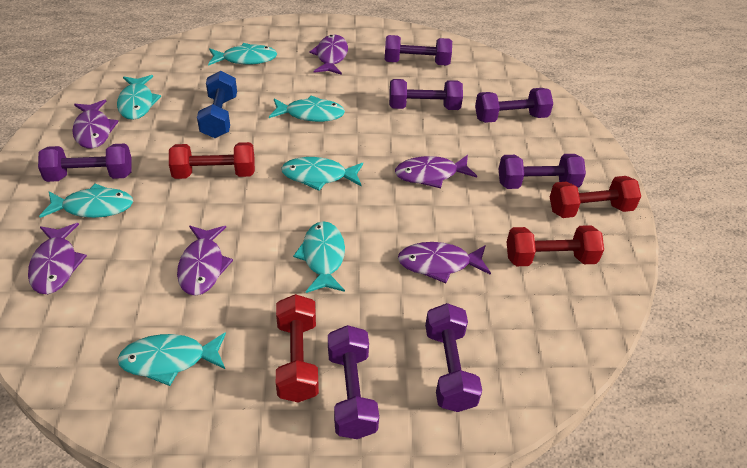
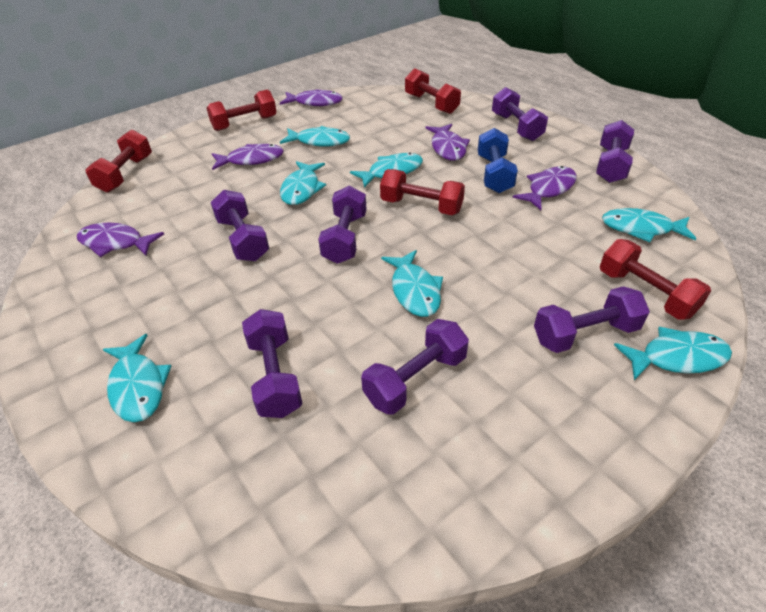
purple fish: [28,223,87,294] [72,100,119,149] [177,226,233,296] [309,35,348,75] [395,155,477,188] [398,242,491,283] = 6 -> [77,223,164,257] [212,144,284,170] [280,89,343,106] [425,124,470,161] [513,166,577,210] = 5
red dumbbell: [169,142,255,179] [276,294,319,403] [507,225,604,266] [550,176,641,218] = 4 -> [85,129,152,193] [207,90,277,131] [380,169,465,215] [405,68,461,114] [600,239,711,320] = 5

